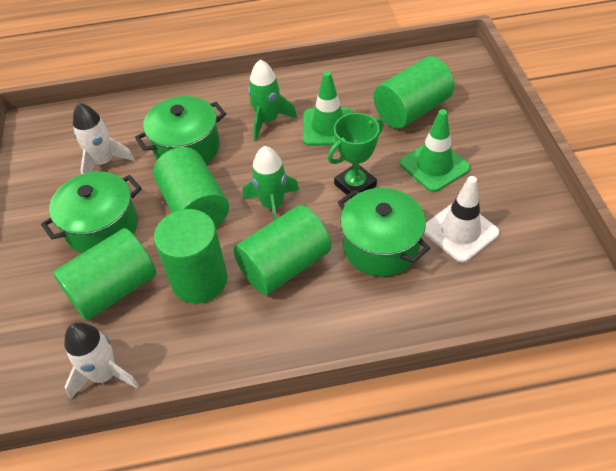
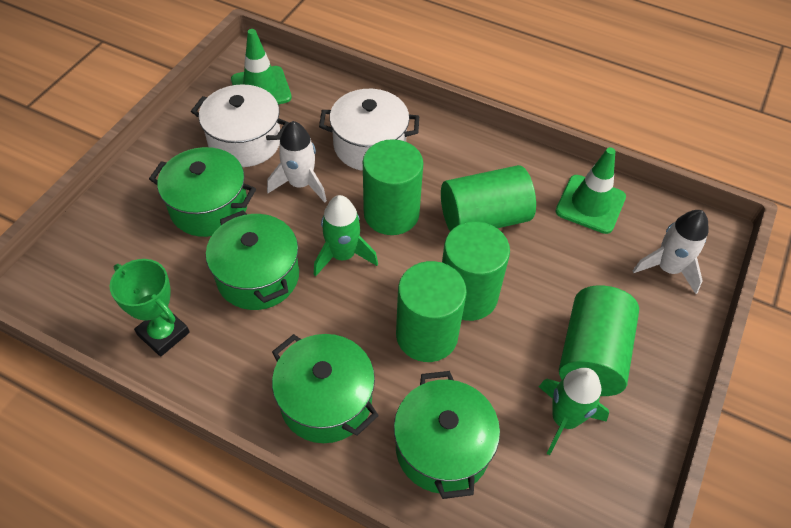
green pot: [41,171,142,254] [135,96,226,164] [338,188,430,277] = 3 -> [149,147,256,237] [206,210,299,310] [272,334,379,443] [394,371,500,499] = 4
white pot: none = 0 -> [191,84,289,167] [319,89,419,171] = 2
white traffic cone: [424,176,500,263] = 1 -> none = 0

